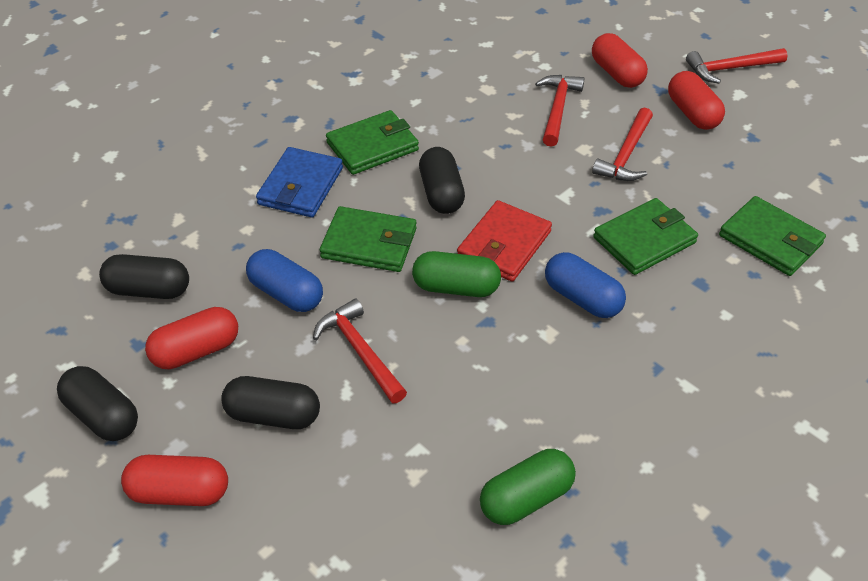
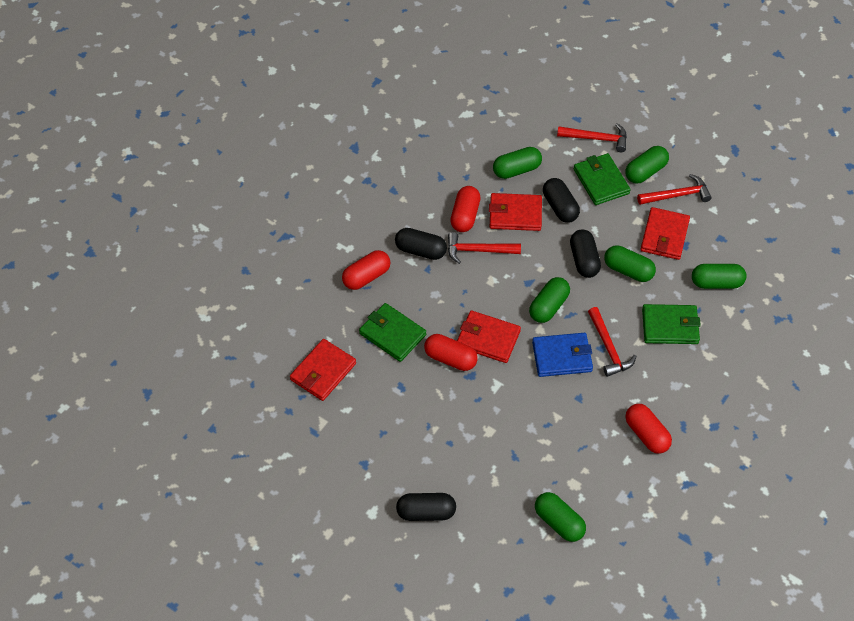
blue capsule: [246,249,323,312] [545,252,626,318] = 2 -> none = 0
green capsule: [412,251,501,297] [480,449,576,525] = 2 -> [493,147,542,179] [529,277,570,323] [535,492,586,542] [604,245,656,282] [625,146,669,183] [692,264,747,289] = 6
green wallet: [320,206,417,272] [326,110,419,175] [593,198,698,275] [719,196,826,276] = 4 -> [359,303,426,362] [574,153,631,205] [642,304,701,344] = 3
red wallet: [457,200,552,282] = 1 -> [290,339,356,401] [457,310,521,363] [489,193,542,231] [641,207,690,260] = 4

